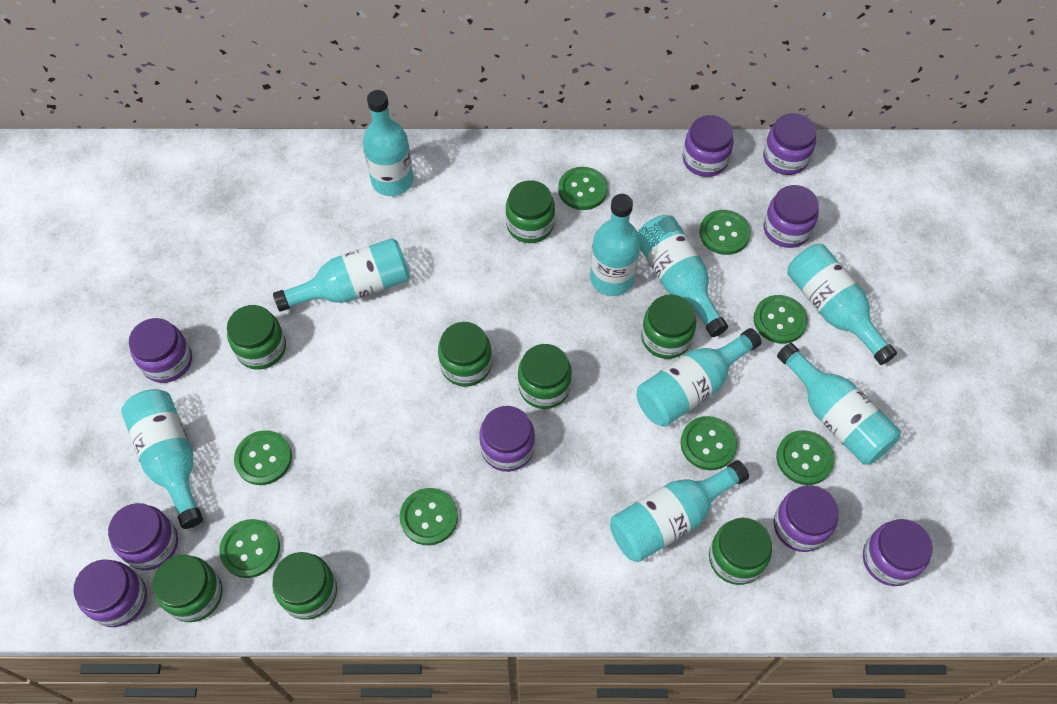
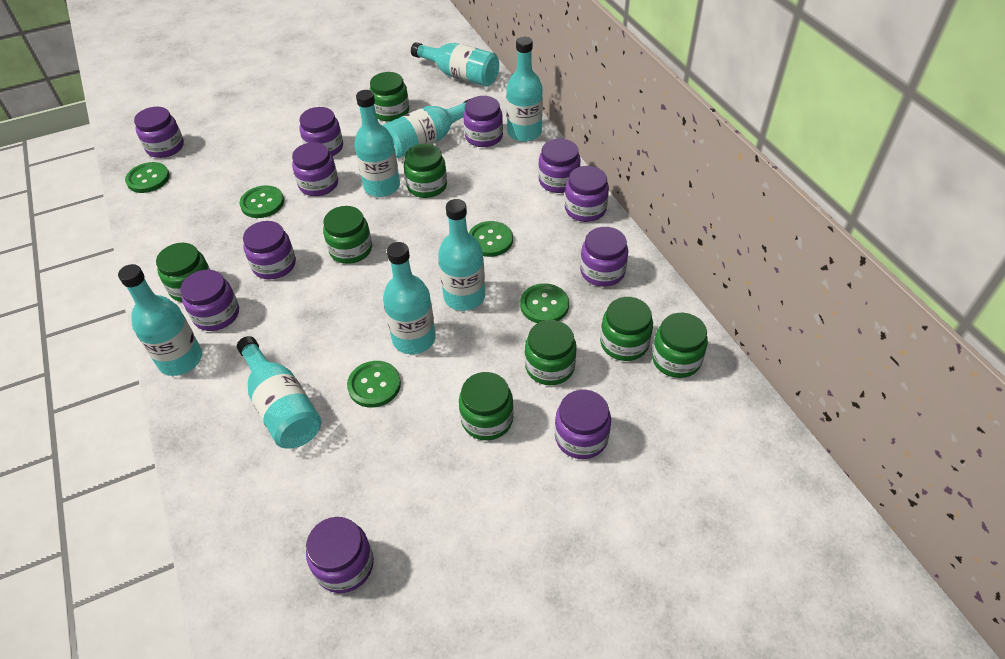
green button: [219,519,280,578] [234,430,292,485] [400,488,458,545] [558,167,608,210] [680,416,737,470] [699,210,751,255] [753,295,808,344] [776,430,834,485] = 8 -> [125,162,170,193] [239,185,284,218] [347,361,401,407] [469,221,513,257] [520,283,569,323] = 5
purple jar: [73,559,147,627] [108,503,178,570] [129,318,192,383] [479,406,535,472] [683,115,734,177] [763,113,816,175] [764,185,819,248] [774,485,839,552] [863,519,933,586] = 9 -> [134,107,184,158] [181,270,239,331] [243,221,296,279] [292,142,338,196] [299,107,343,156] [306,517,374,593] [463,96,503,147] [538,139,581,193] [555,389,611,459] [565,166,609,222] [580,227,628,287] = 11
turquoise bottle: [121,389,203,529] [273,238,410,312] [363,90,414,196] [590,194,641,296] [610,460,749,562] [637,328,762,427] [638,215,728,337] [777,343,901,465] [787,244,897,365] = 9 -> [118,264,202,376] [237,336,321,449] [354,90,400,197] [383,99,470,158] [383,242,436,354] [411,42,499,87] [438,199,485,311] [506,37,543,142] = 8

